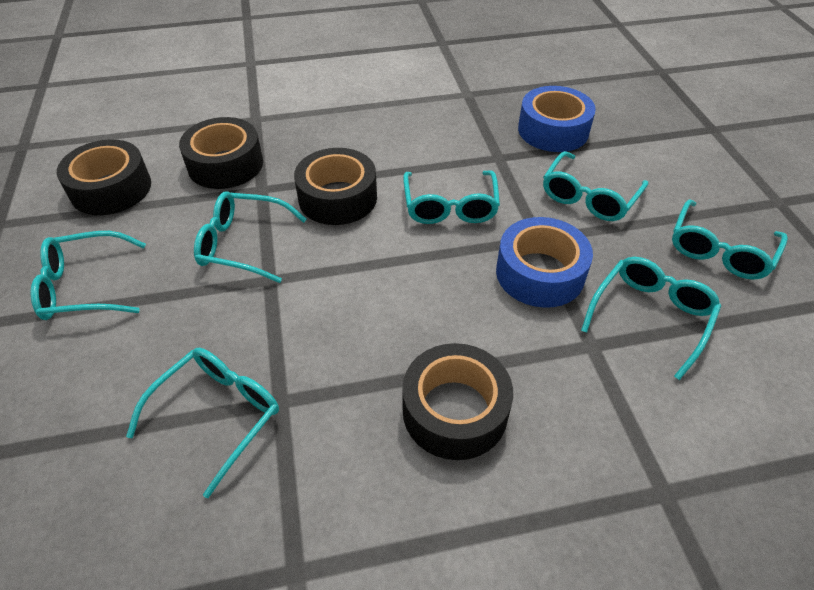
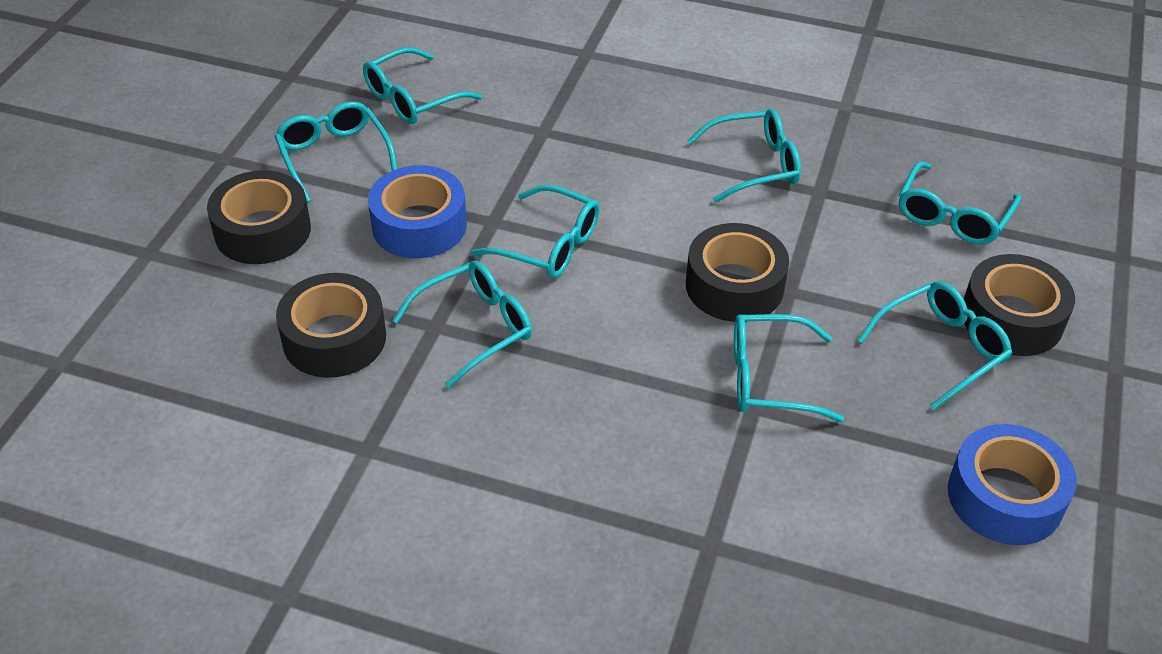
turquoise glasses: [31,231,146,320] [126,348,279,498] [194,191,307,283] [403,170,500,224] [543,151,648,221] [581,257,721,380] [672,199,788,280] = 7 -> [274,101,397,203] [363,47,483,124] [392,261,532,388] [471,185,600,278] [687,109,801,203] [734,314,844,422] [857,281,1012,410] [899,161,1021,245] = 8

